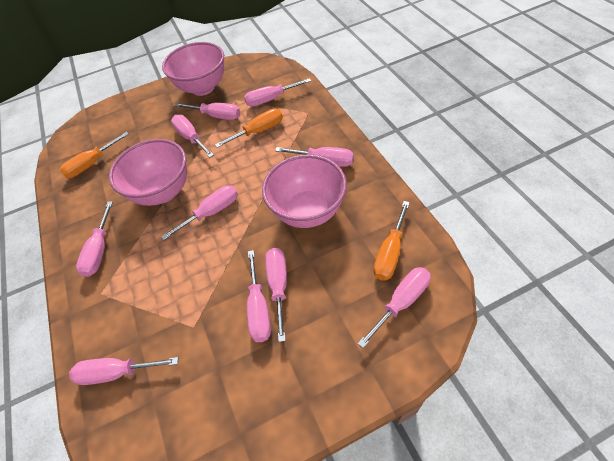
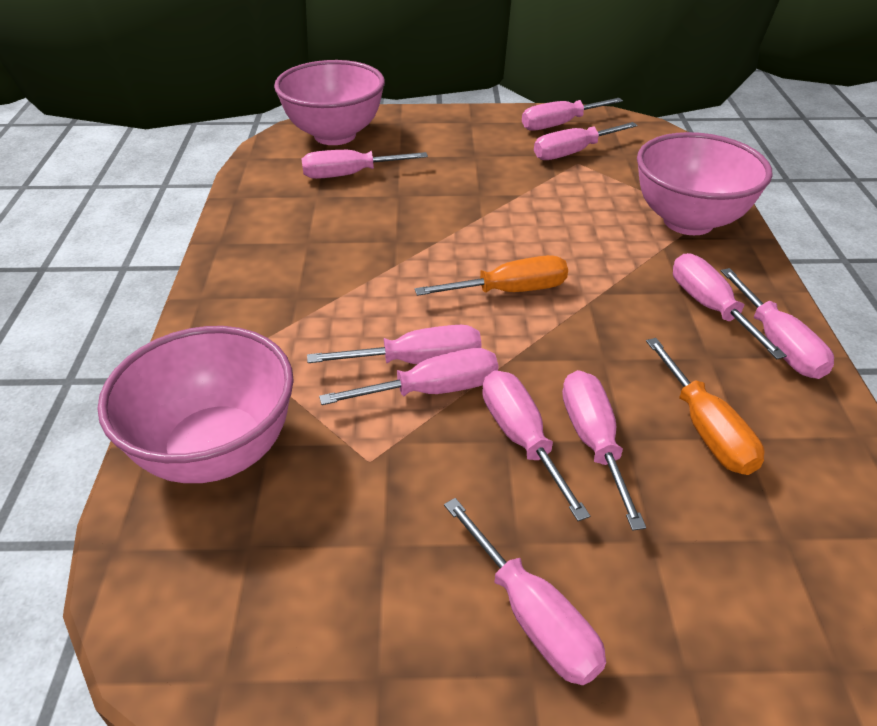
orange screwdriver: [59,132,129,178] [215,109,283,148] [374,201,410,281] = 3 -> [415,255,568,296] [646,338,765,475] = 2

